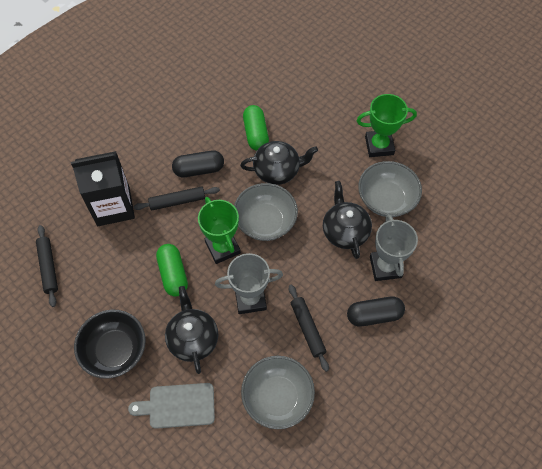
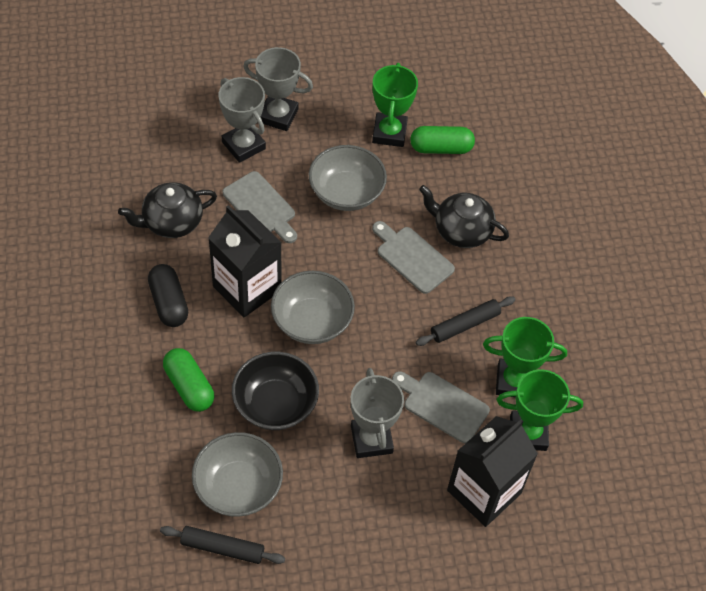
black capsule: [172,150,224,177] [347,296,405,327] = 2 -> [148,264,188,327] = 1
black carton: [71,151,135,226] = 1 -> [208,205,282,317] [447,416,538,527] = 2
black rolling pin: [36,225,58,307] [133,186,220,210] [289,284,329,372] = 3 -> [160,526,285,564] [416,296,515,346] = 2
black teapot: [165,286,218,374] [240,141,318,185] [323,181,372,259] = 3 -> [118,182,217,238] [419,185,509,248] = 2
green trophy: [198,197,241,264] [357,94,417,157] = 2 -> [372,63,418,147] [483,317,567,398] [497,369,583,451] = 3
grey cutting board: [128,383,215,429] = 1 -> [223,171,297,243] [372,221,455,294] [392,371,490,443] = 3
grey trophy: [215,253,283,314] [370,214,418,281] = 2 -> [219,77,266,163] [243,47,313,131] [351,368,404,458] = 3

